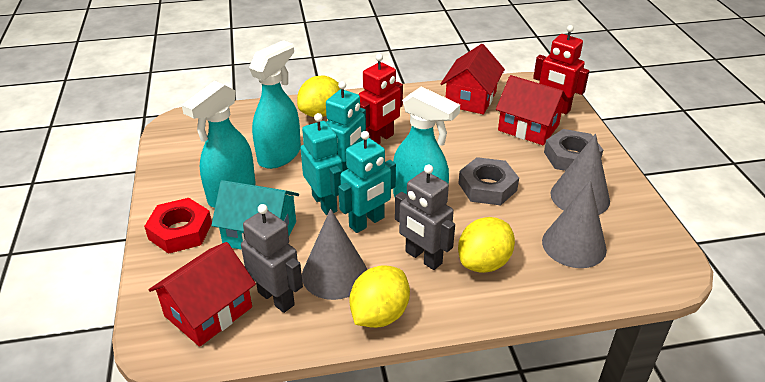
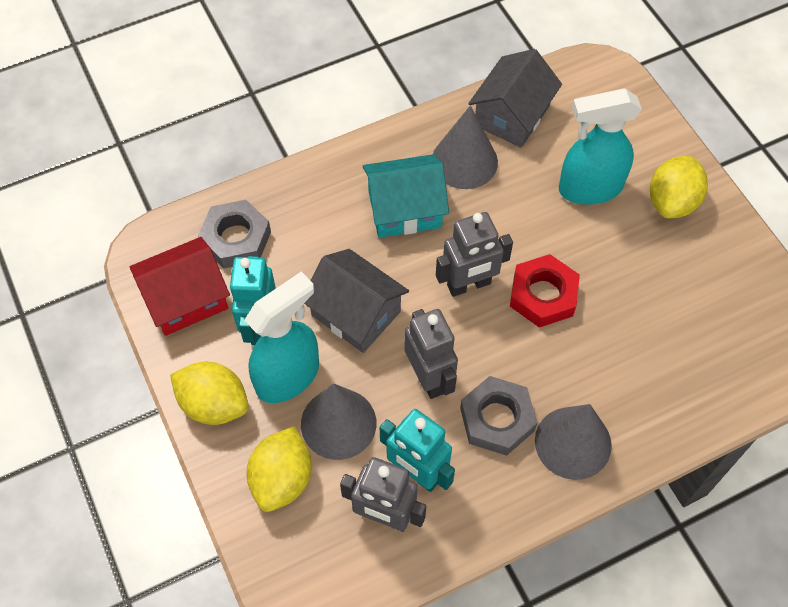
grey house: none = 0 -> [304,249,409,353] [468,49,562,148] = 2
grey robot: [241,204,303,313] [395,164,455,270] = 2 -> [340,457,426,532] [404,309,458,399] [436,212,513,297] = 3
red house: [149,242,256,347] [441,44,505,115] [496,75,569,145] = 3 -> [130,237,230,336] = 1
red robot: [358,54,403,144] [533,25,589,114] = 2 -> none = 0
turquoise robot: [300,113,343,215] [326,81,366,171] [338,131,396,233] = 3 -> [229,256,276,345] [380,409,455,492] = 2
turquoise spray bottle: [182,81,256,208] [249,40,301,169] [393,87,460,197] = 3 -> [244,272,319,403] [559,89,642,205] = 2

